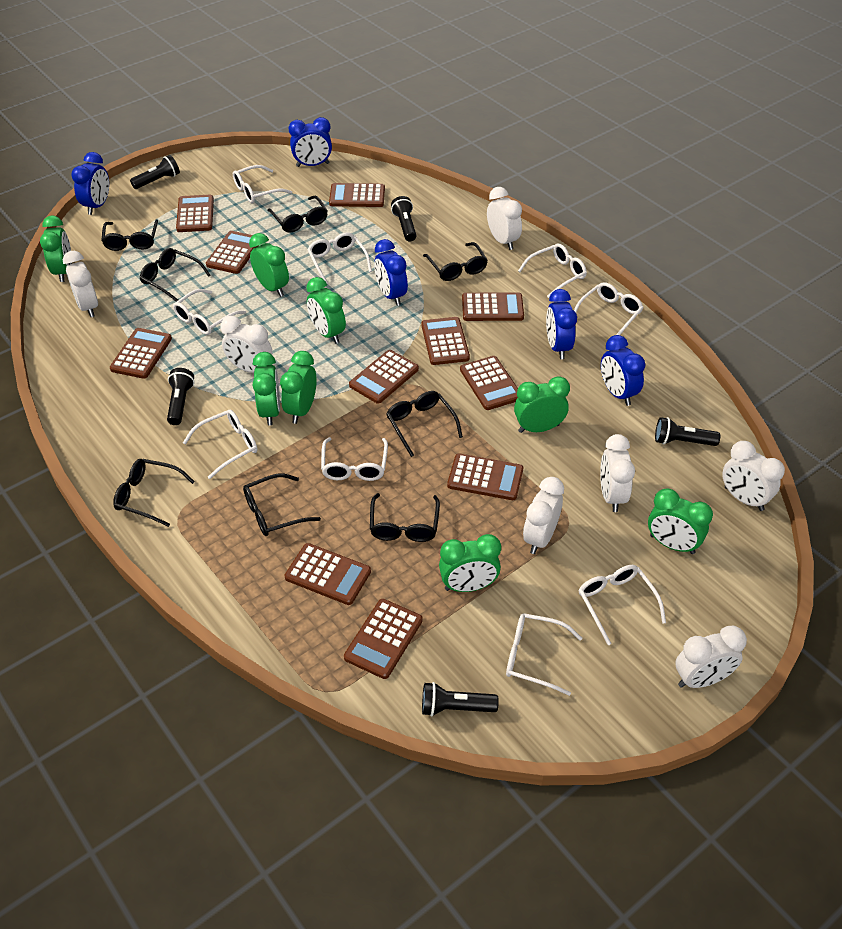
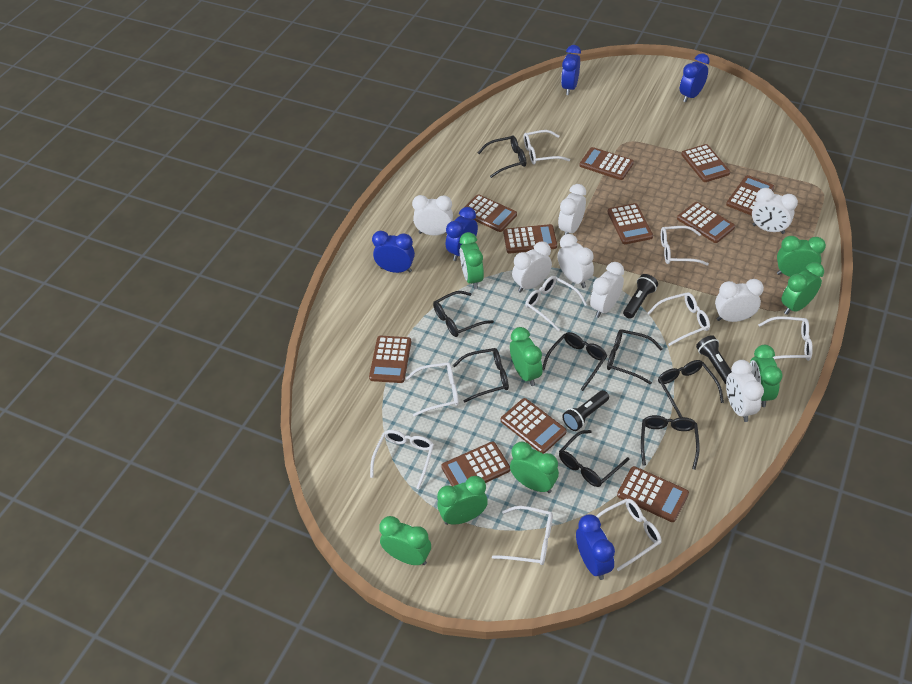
black flashlight: [130,155,180,189] [167,368,195,425] [391,196,416,242] [422,682,499,717] [655,417,720,446] = 5 -> [562,390,609,431] [623,274,658,319] [696,335,732,384] = 3
white clock: [63,251,98,317] [221,316,272,373] [487,187,522,250] [523,477,564,554] [600,434,635,512] [675,626,747,688] [722,441,785,511] = 7 -> [412,195,453,236] [512,242,552,293] [557,234,594,288] [558,184,586,235] [590,262,624,318] [715,279,764,322] [726,360,764,422] [752,188,798,234] = 8

